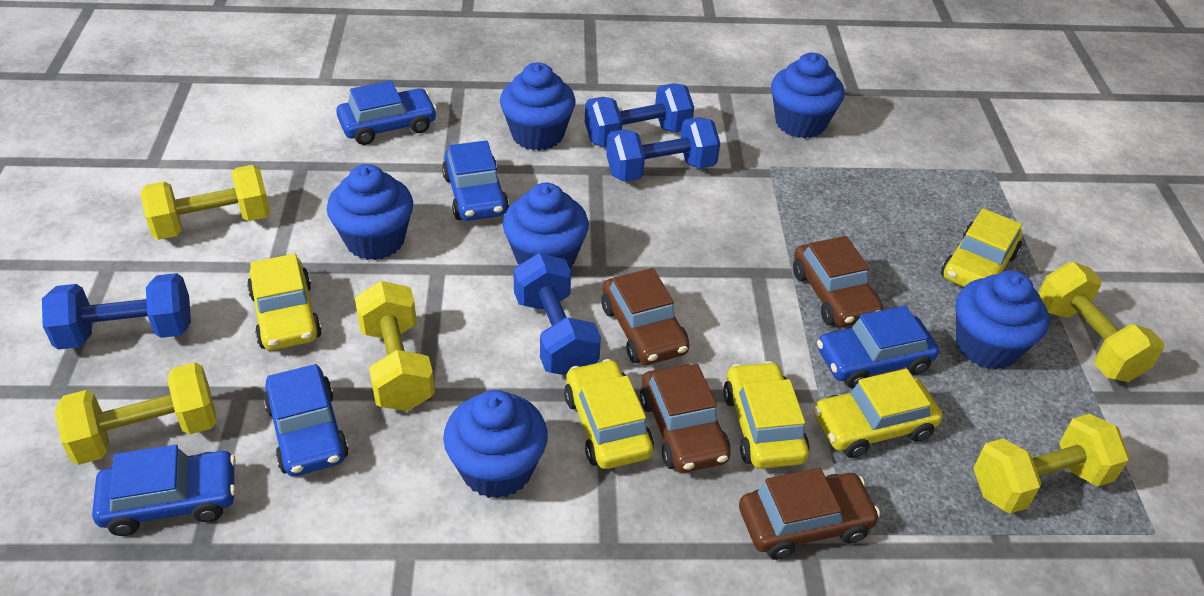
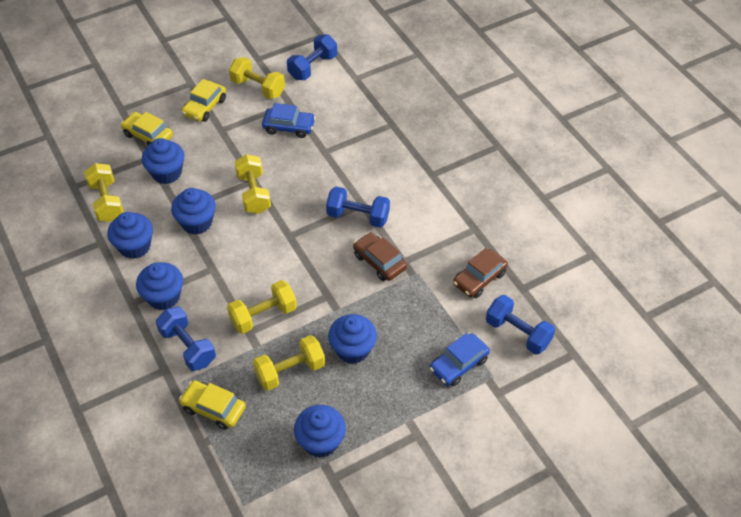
blue car: [92,445,236,536] [263,364,349,476] [336,81,437,145] [442,140,509,221] [817,306,939,388] = 5 -> [262,103,316,138] [430,333,490,386] = 2
brown car: [602,268,689,365] [640,364,731,473] [739,468,880,560] [793,236,883,327] = 4 -> [353,232,407,281] [453,248,508,298] = 2
yellow car: [247,254,322,350] [564,359,654,469] [723,361,809,469] [813,369,943,458] [941,208,1022,287] = 5 -> [121,112,173,146] [179,380,246,430] [181,79,226,122] = 3

